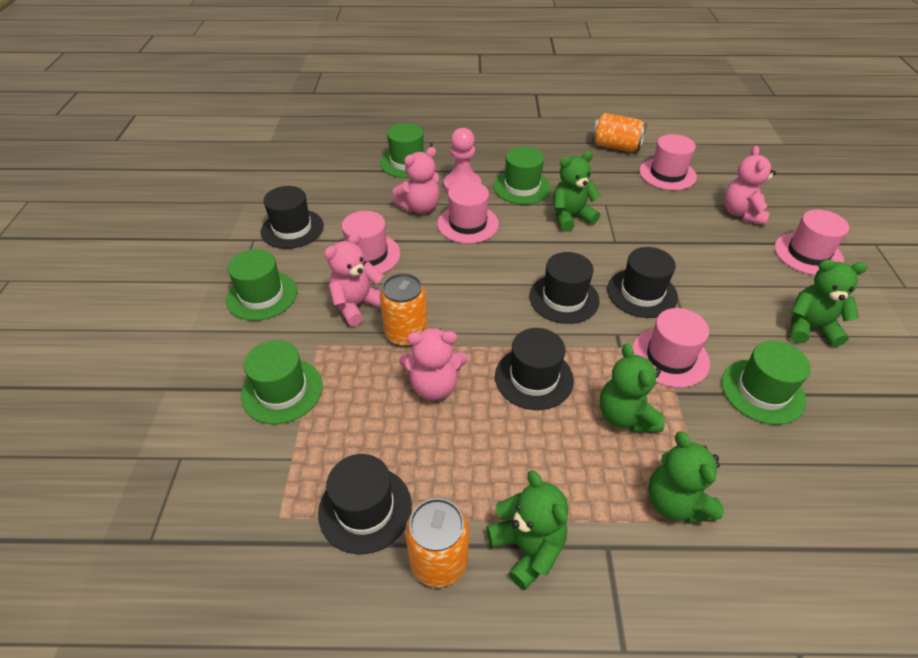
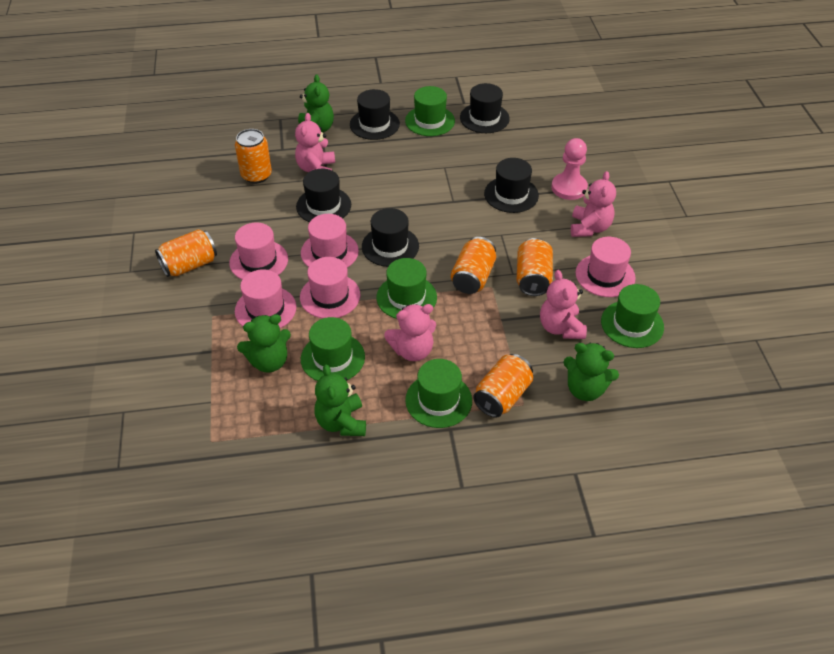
green teddy bear: [487,470,568,590] [553,151,601,232] [600,344,665,432] [648,431,724,523] [790,259,868,347] = 5 -> [237,314,291,372] [298,75,334,132] [315,364,366,436] [563,343,619,401] = 4
orange can: [380,273,428,347] [405,498,469,588] [592,113,647,152] = 3 -> [155,229,217,277] [235,129,272,184] [451,237,496,294] [473,354,533,418] [517,238,553,296] = 5

